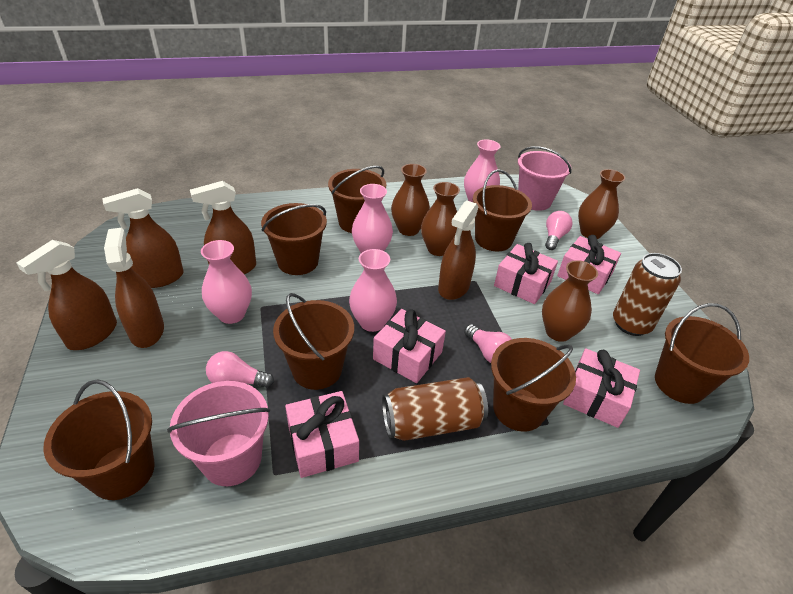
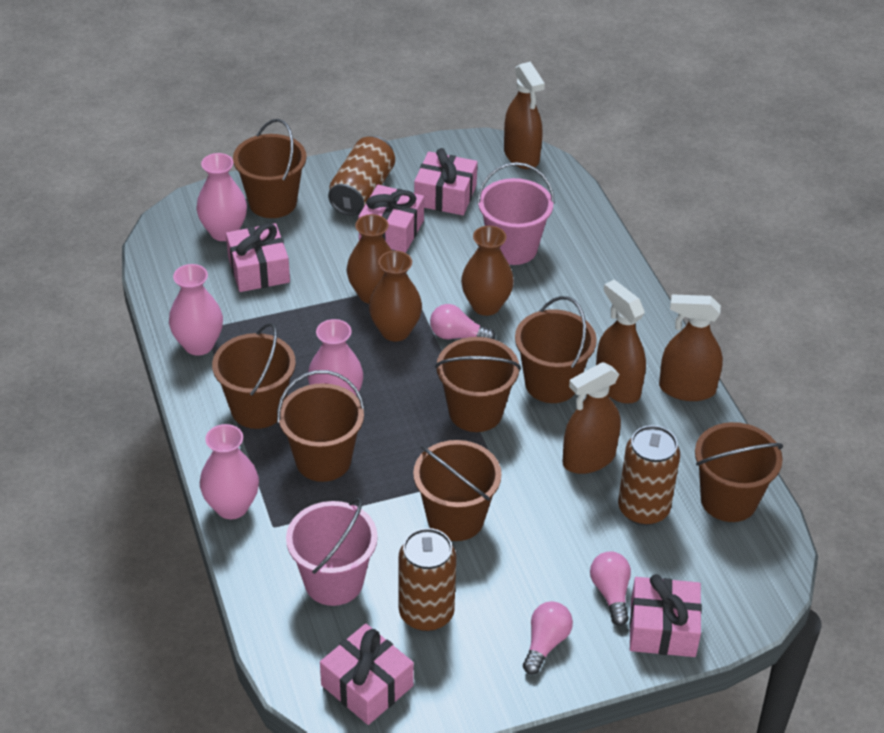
brown can: [382,377,488,441] [613,253,682,336] = 2 -> [328,136,395,216] [399,528,457,631] [618,425,680,526] = 3
brown spray bottle: [17,240,117,350] [102,188,184,288] [104,228,164,348] [190,181,256,274] [438,200,478,300] = 5 -> [504,62,545,169] [563,362,621,474] [596,280,646,404] [659,294,723,401] = 4
brown vase: [391,164,430,236] [421,182,460,256] [542,260,598,342] [578,169,625,239] = 4 -> [347,214,392,304] [369,251,422,341] [461,226,514,316] = 3

